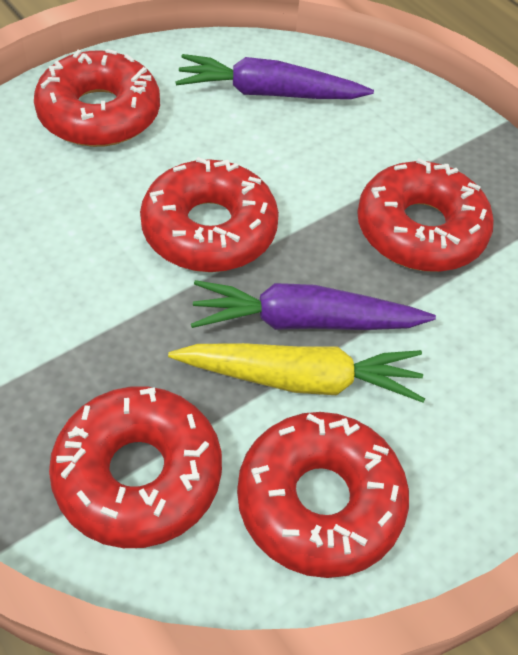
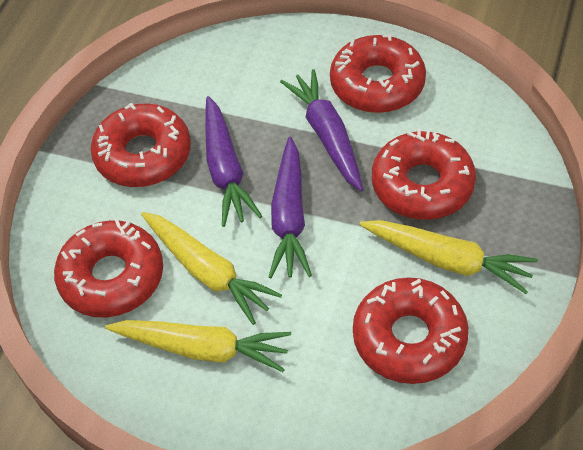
purple carrot: [175,54,374,99] [191,280,436,330] = 2 -> [205,96,262,227] [269,137,312,278] [280,69,363,191] = 3
yellow carrot: [168,343,425,403] = 1 -> [105,320,291,372] [141,212,282,325] [360,220,538,294] = 3

